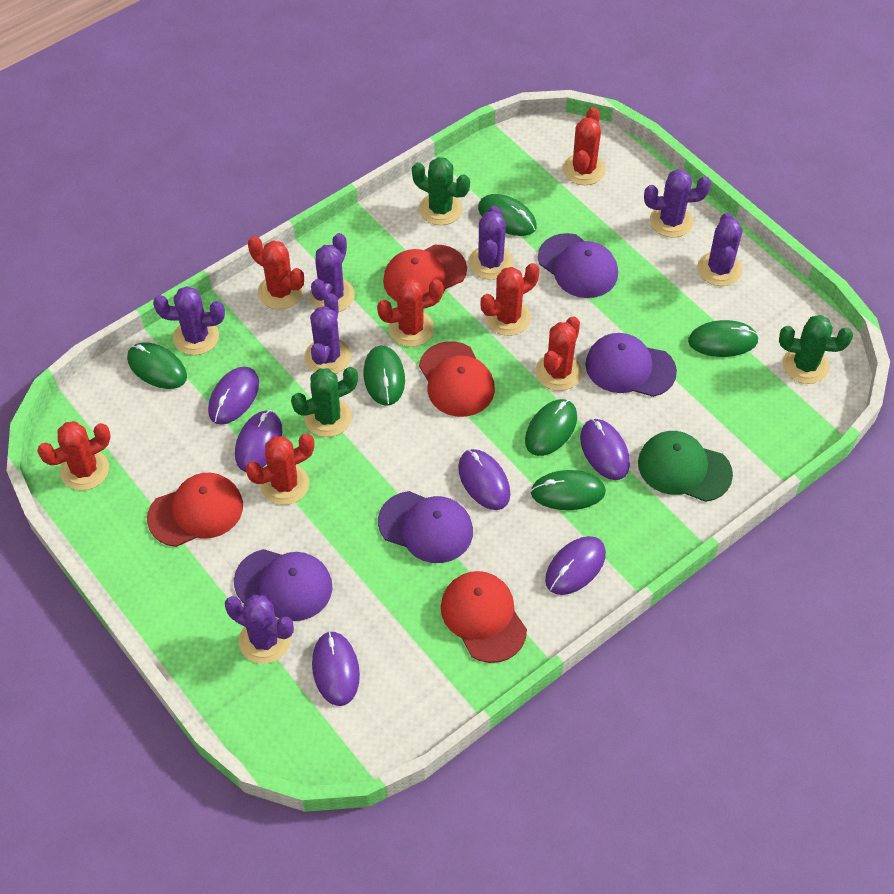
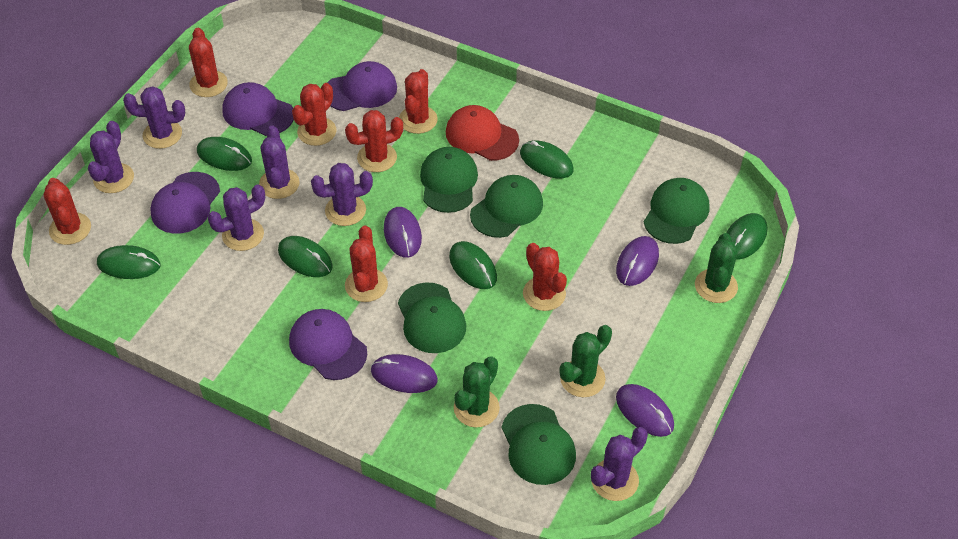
green cap: [638,431,733,502] = 1 -> [398,283,466,353] [420,147,478,213] [470,175,543,238] [502,404,576,485] [644,178,710,244] = 5
purple cactus: [153,286,225,355] [225,595,294,664] [305,293,351,374] [310,233,355,312] [469,206,513,280] [644,169,711,238] [697,212,743,286] = 7 -> [88,121,134,193] [123,86,185,149] [208,185,265,251] [259,125,300,199] [311,163,373,226] [591,427,648,501] = 6
purple mouse: [208,367,259,425] [235,410,282,472] [312,631,360,706] [458,449,510,510] [545,536,606,595] [580,419,630,480] = 6 -> [371,354,438,393] [384,207,422,258] [616,236,659,286] [616,384,674,437] = 4
red cap: [147,473,243,547] [383,245,467,301] [419,341,495,417] [441,571,527,663] = 4 -> [446,105,519,161] = 1

